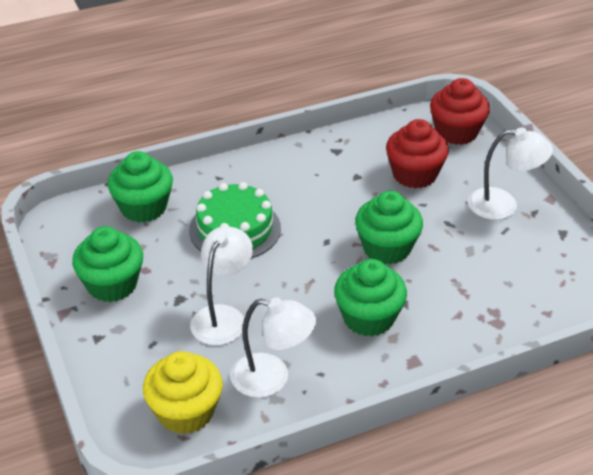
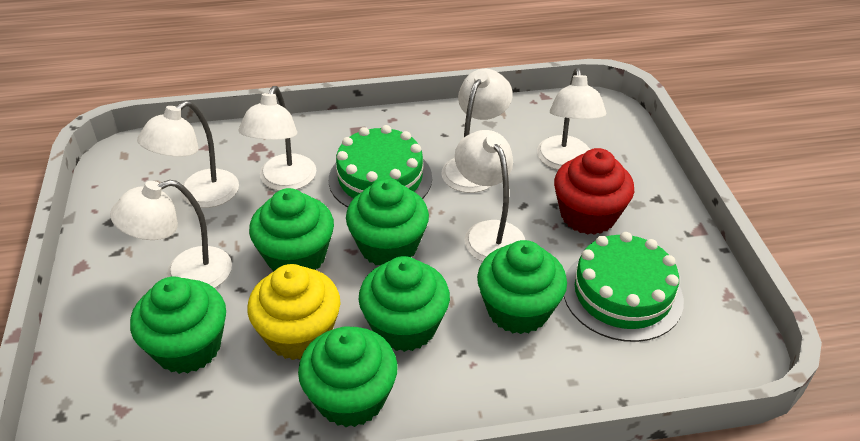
green cake: [189,182,281,258] = 1 -> [329,125,432,208] [564,232,684,342] = 2
green cupcake: [72,226,143,302] [108,151,173,223] [334,259,407,337] [355,191,423,265] = 4 -> [130,277,226,374] [249,188,334,271] [298,327,398,427] [346,178,429,265] [358,256,450,352] [477,240,567,334] = 6
red cupcake: [386,119,449,188] [430,78,490,145] = 2 -> [554,148,634,235] = 1
white lamp: [190,226,253,345] [230,298,316,398] [468,127,553,220] = 3 -> [110,180,232,288] [137,101,239,208] [238,86,316,191] [441,69,513,193] [455,130,525,262] [537,68,606,170] = 6

